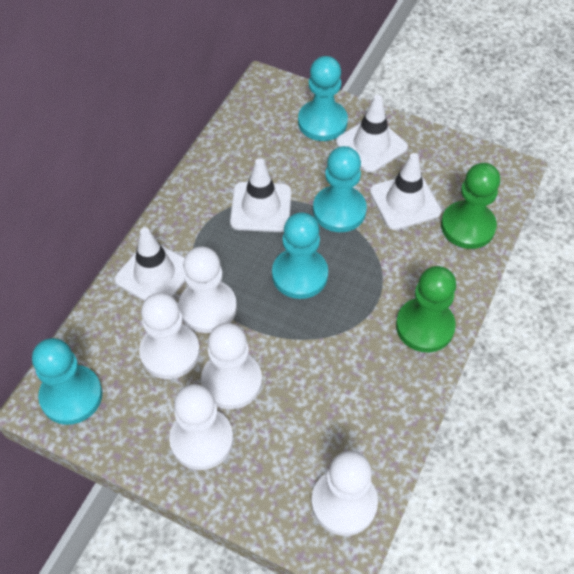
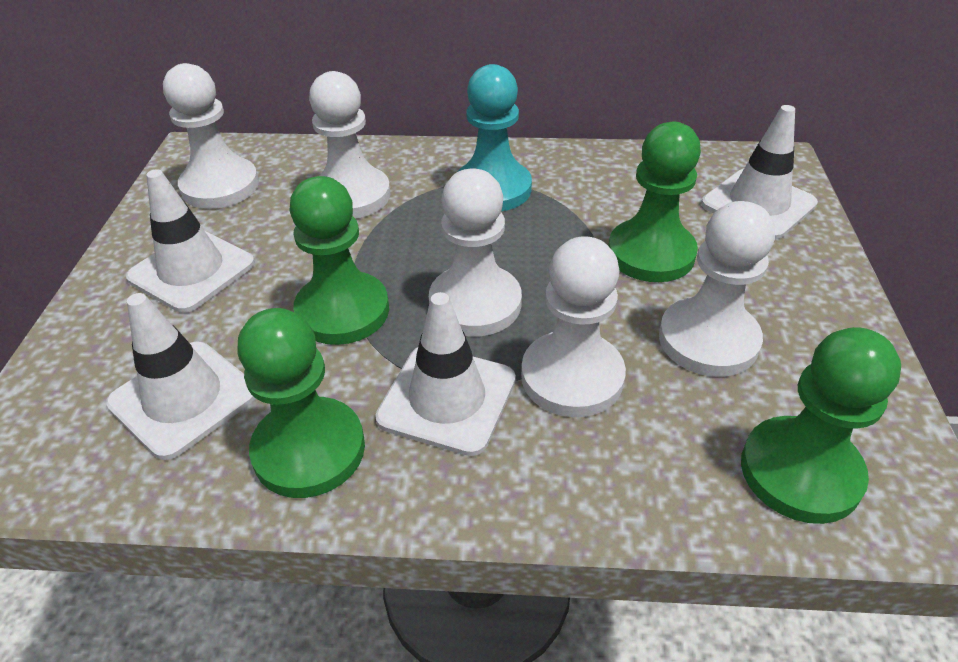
green pawn: [396,266,456,352] [441,163,500,249] = 2 -> [237,308,365,498] [289,176,389,345] [608,122,701,282] [741,327,901,524] = 4
turquoise pawn: [32,338,102,425] [272,212,328,299] [298,56,348,141] [313,146,367,232] = 4 -> [456,64,532,211] = 1

